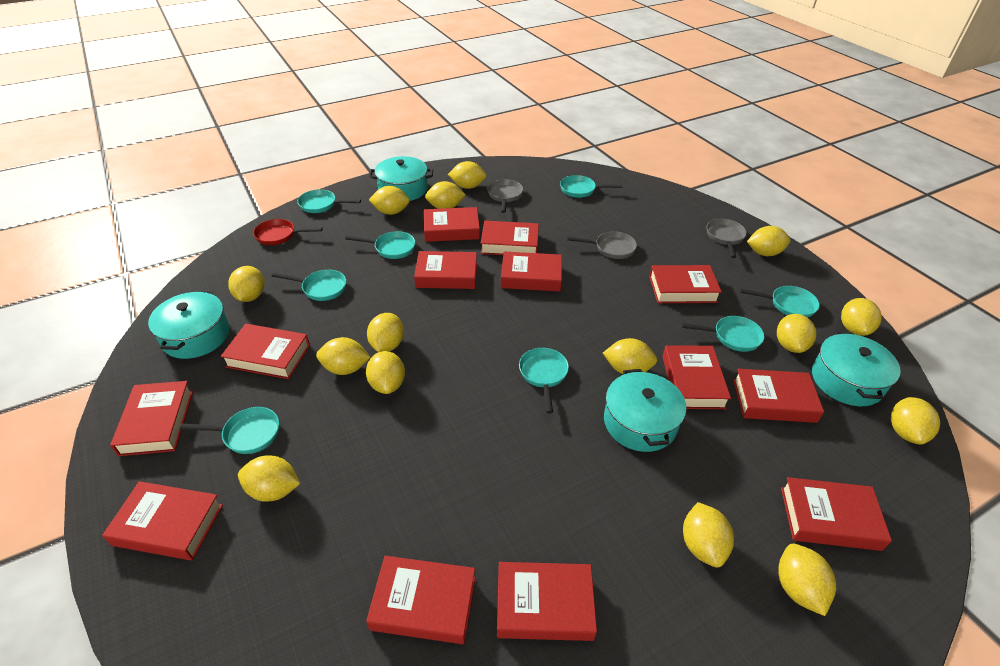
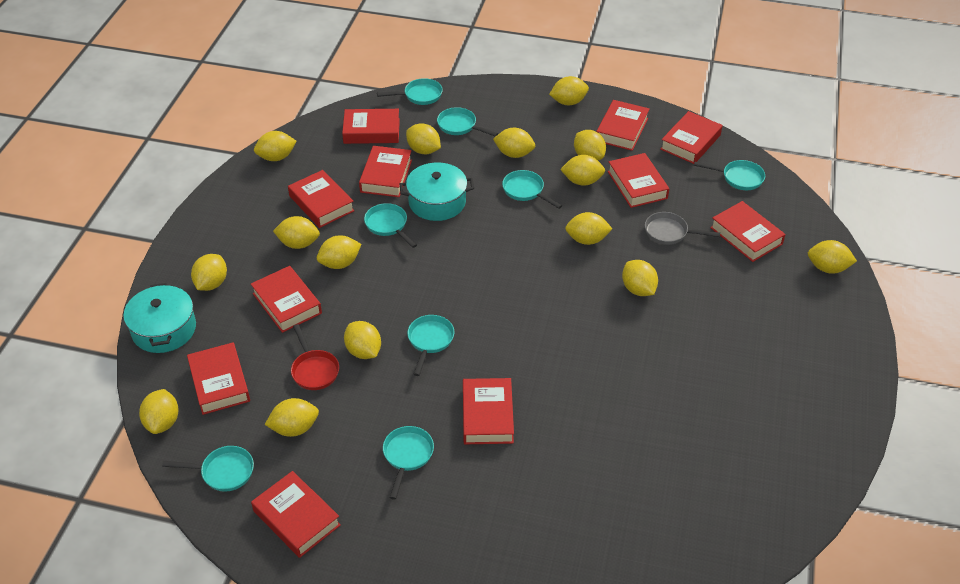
grey pan: [487,179,523,213] [567,232,637,259] [707,219,747,258] = 3 -> [645,212,720,245] = 1
red book: [102,481,223,560] [110,381,193,456] [221,324,310,379] [366,556,476,644] [414,251,477,289] [424,207,480,242] [481,221,539,255] [497,562,597,641] [501,252,562,291] [649,265,722,303] [662,345,731,409] [733,369,824,423] [781,477,892,551] = 13 -> [187,342,250,415] [251,266,322,333] [251,471,341,558] [288,170,355,228] [342,109,400,144] [359,146,412,197] [463,378,514,444] [596,100,649,151] [608,153,669,208] [660,111,722,164] [710,201,786,262] = 11
turquoise pot: [148,290,229,359] [369,156,433,201] [604,369,686,452] [812,331,901,406] = 4 -> [123,283,196,353] [400,163,474,221] = 2

